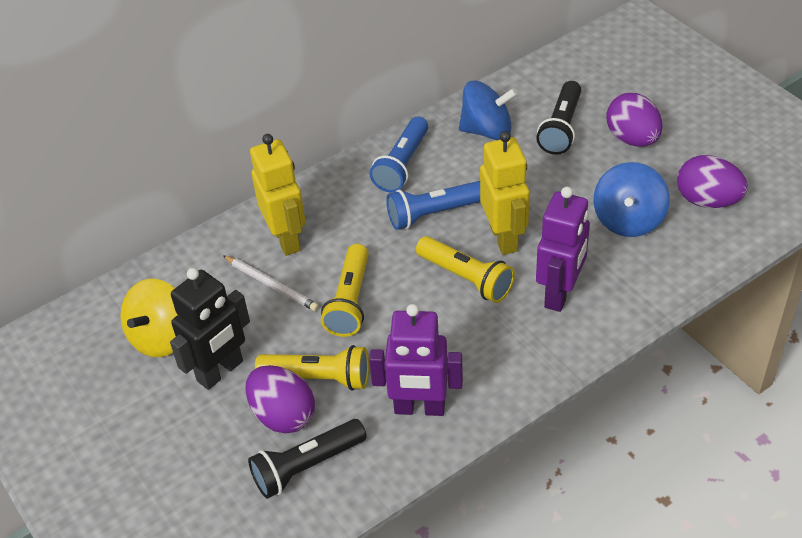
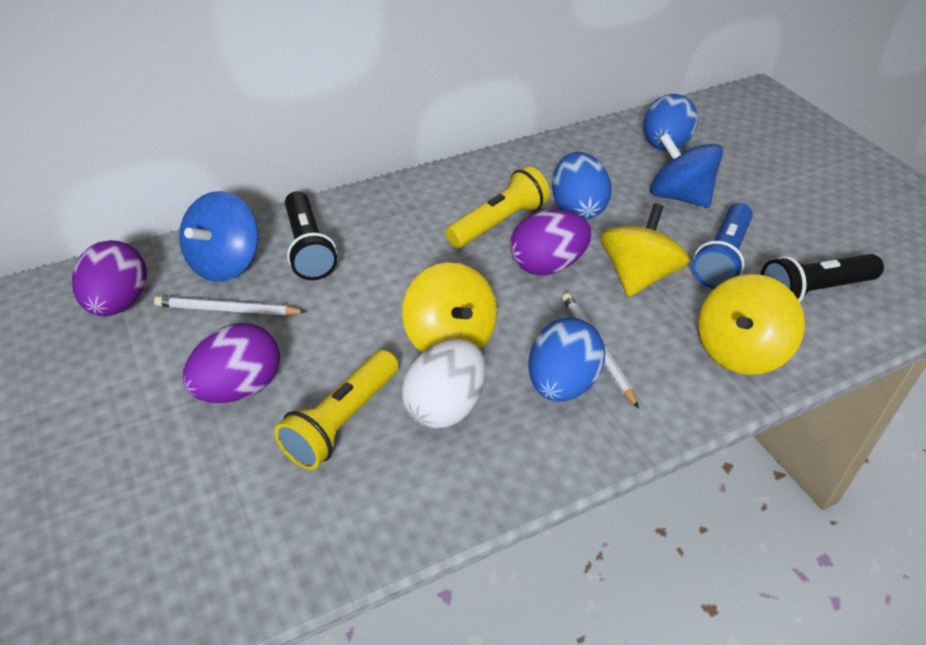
black robot: [170,268,250,390] = 1 -> none = 0
blue egg: none = 0 -> [529,318,605,402] [552,152,612,220] [643,94,698,151] = 3
blue flashlight: [369,117,428,192] [386,181,481,230] = 2 -> [692,203,753,289] = 1
purple robot: [369,304,463,416] [536,187,590,312] = 2 -> none = 0
white egg: none = 0 -> [401,339,485,428] = 1
white pencil: [223,255,319,311] = 1 -> [154,296,306,315] [562,293,639,409] = 2
yellow flashlight: [255,345,369,391] [321,244,369,337] [416,236,515,303] = 3 -> [274,350,399,470] [446,166,550,248] = 2
yellow robot: [250,134,306,256] [480,131,530,255] = 2 -> none = 0
yellow spinning top: [120,279,178,357] = 1 -> [402,262,497,353] [600,203,690,297] [698,274,805,375] = 3

